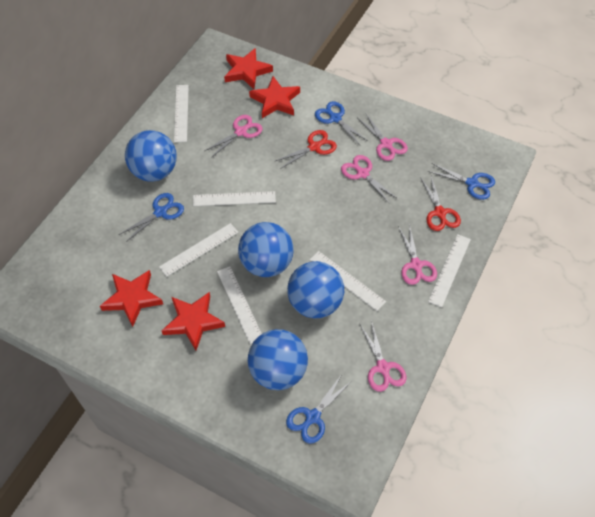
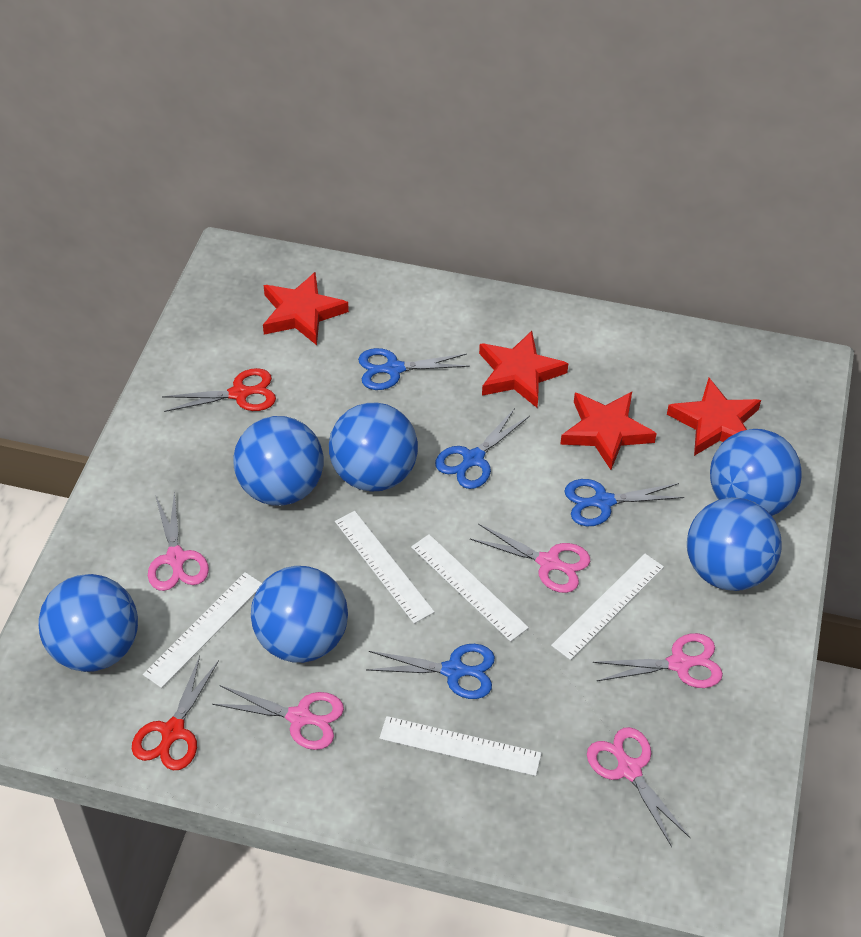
blue ball: [125,130,177,182] [238,222,293,277] [248,329,308,390] [287,261,344,318] = 4 -> [38,574,138,672] [233,416,324,506] [251,566,348,663] [329,403,418,492] [687,497,782,591] [710,429,802,516] = 6
white ruler: [159,223,238,277] [174,85,189,142] [193,191,276,206] [217,266,262,344] [310,251,386,311] [428,234,471,308] = 6 -> [143,572,262,688] [335,511,435,624] [379,716,542,776] [411,534,529,642] [551,554,664,660] = 5

